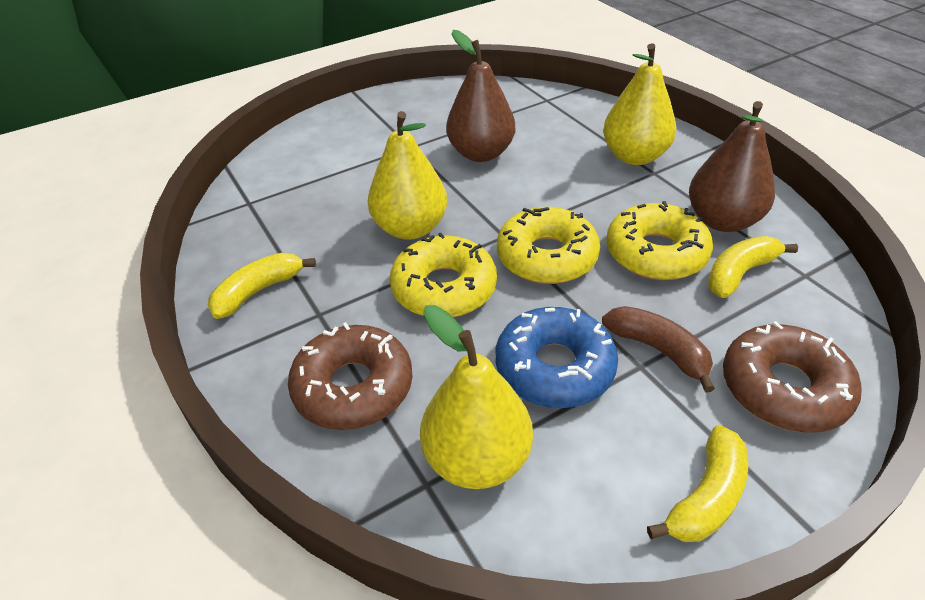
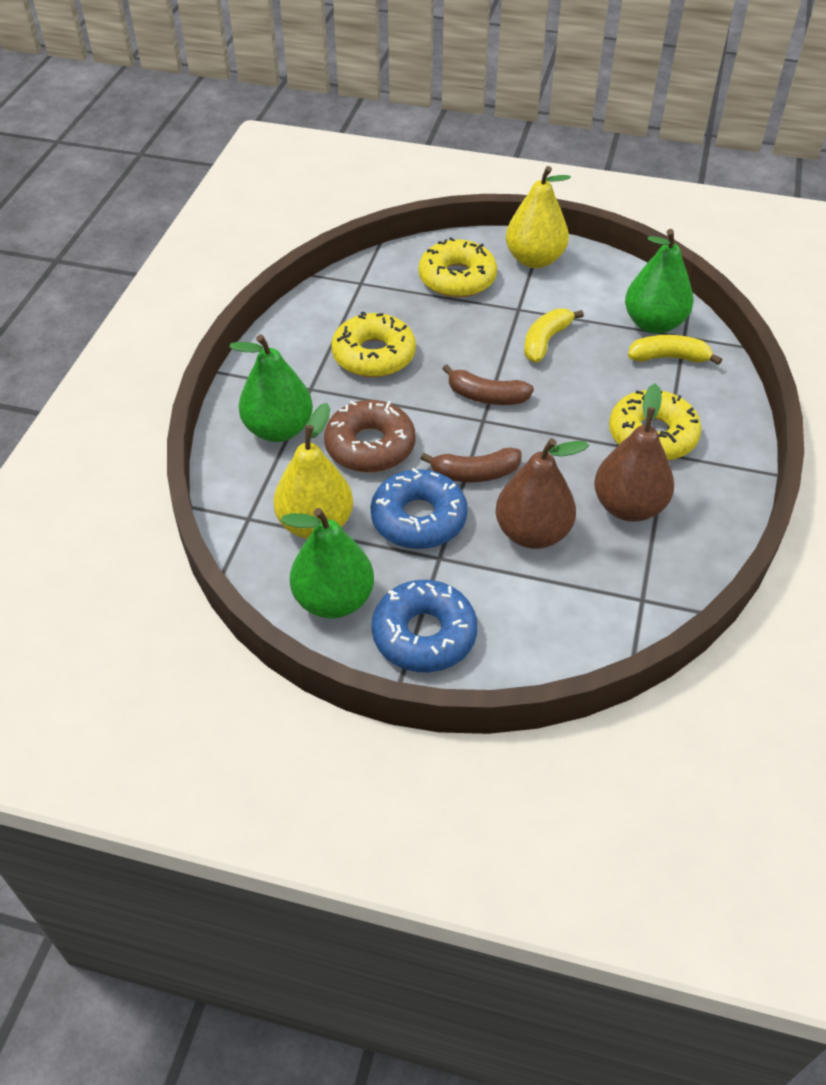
blue donut: [495,307,618,408] = 1 -> [370,468,468,549] [372,580,477,672] = 2
brown banana: [602,306,715,393] = 1 -> [421,447,522,482] [443,365,534,405] = 2
brown donut: [288,322,413,430] [723,321,862,433] = 2 -> [324,400,415,473] = 1
green pear: none = 0 -> [229,335,313,442] [281,508,374,619] [625,229,693,334] = 3
yellow banana: [208,253,316,319] [647,425,748,542] [708,236,798,298] = 3 -> [524,308,584,363] [628,335,722,365] = 2
yellow pear: [368,111,447,240] [420,305,533,489] [603,43,676,165] = 3 -> [273,403,353,539] [506,166,571,268] = 2

